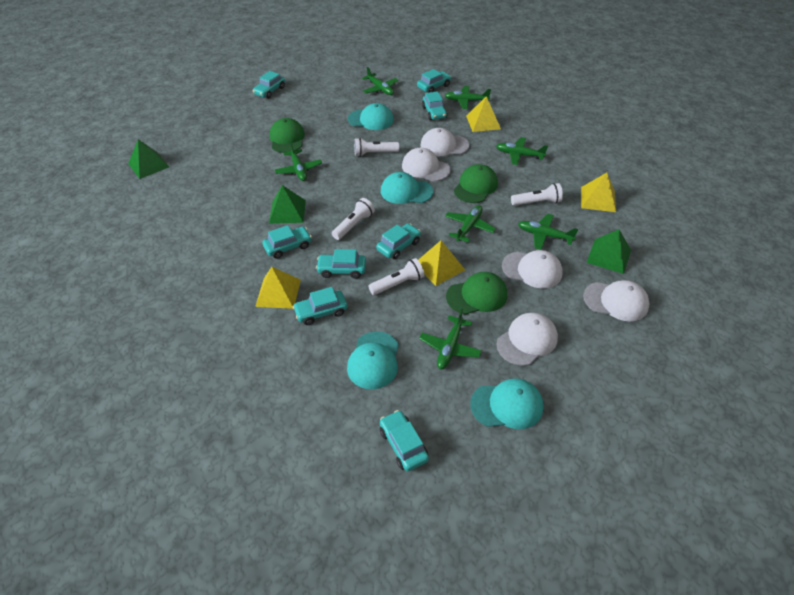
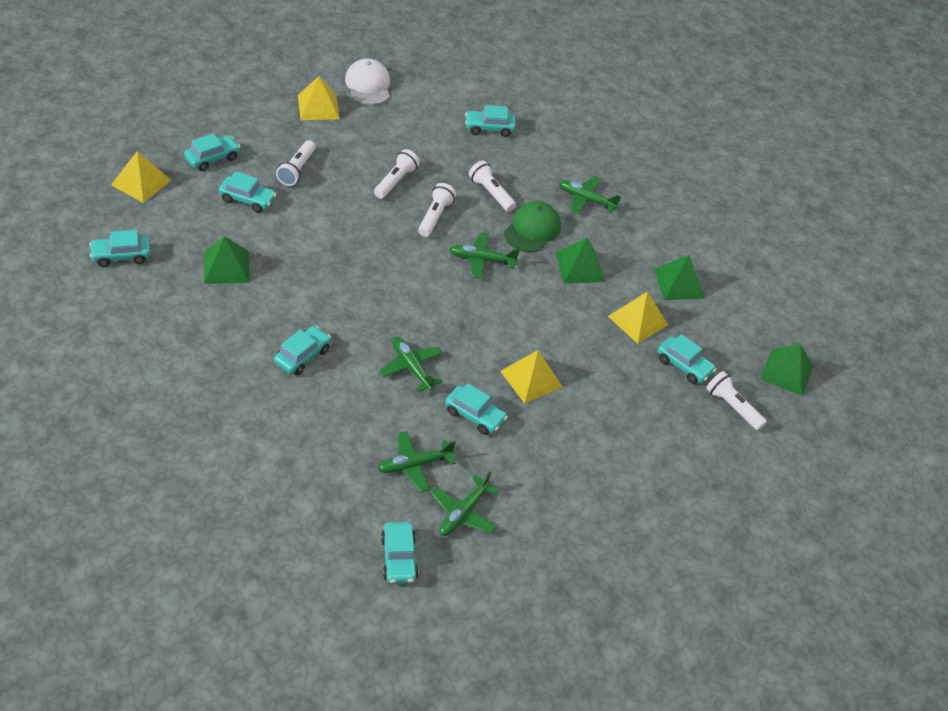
green cap: [269,118,305,153] [446,272,507,315] [454,164,498,203] = 3 -> [504,201,561,252] = 1
green plane: [275,142,322,181] [362,67,399,95] [419,309,482,369] [445,86,491,109] [445,205,496,242] [496,137,548,165] [518,214,578,250] = 7 -> [378,431,456,492] [379,336,443,392] [431,472,499,536] [449,232,520,279] [558,176,621,214] = 5
green pyramid: [128,139,169,179] [269,185,306,224] [586,229,631,274] = 3 -> [204,236,249,284] [556,237,605,283] [654,255,705,300] [760,344,813,396] = 4
turquoise cap: [347,332,399,389] [348,103,394,130] [381,172,433,204] [470,378,544,429] = 4 -> none = 0
white cap: [402,148,451,181] [420,128,469,156] [496,313,558,366] [502,250,563,289] [583,280,650,321] = 5 -> [345,59,390,105] = 1
white flashlight: [332,198,375,240] [354,138,400,157] [368,258,425,295] [511,183,563,206] = 4 -> [276,140,316,186] [374,149,420,199] [418,183,456,237] [469,161,516,212] [706,371,767,430] = 5

